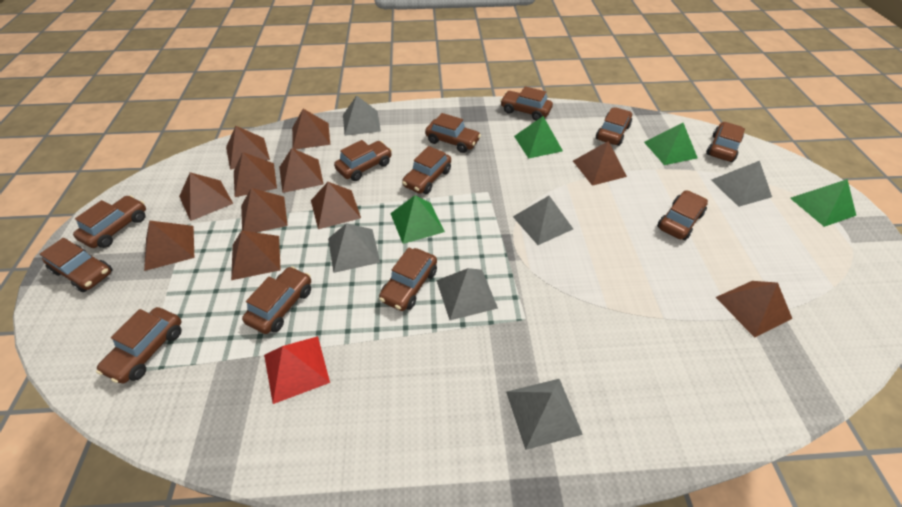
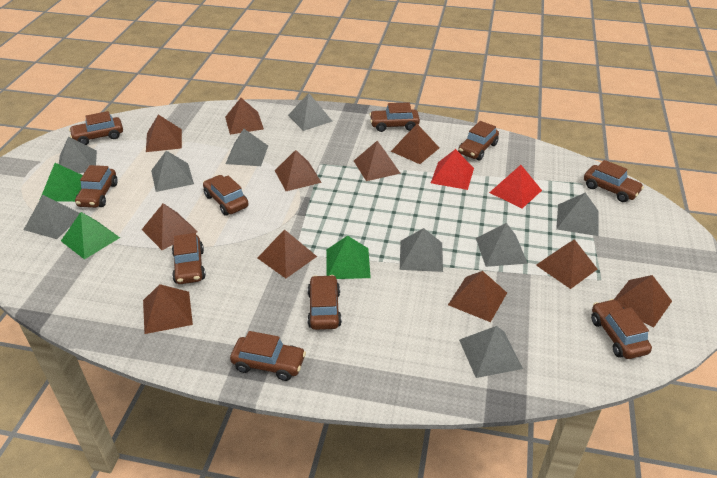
brown car: [40,238,113,292] [73,195,146,248] [96,307,182,383] [242,266,311,334] [334,140,392,181] [379,247,437,311] [402,146,451,194] [425,113,481,153] [500,86,553,121] [596,107,632,146] [657,190,708,240] [706,122,745,162] = 12 -> [69,111,123,145] [75,165,117,208] [172,233,206,284] [203,175,249,216] [230,331,306,381] [307,275,342,330] [369,102,420,132] [458,121,499,160] [584,160,644,202] [591,299,652,359] = 10
green pyramid: [390,195,445,244] [514,116,563,158] [644,123,698,165] [790,179,856,227] = 4 -> [41,163,83,202] [61,212,120,260] [326,236,371,279] = 3
grey pyramid: [328,223,380,273] [343,95,381,136] [436,268,498,320] [506,379,583,450] [513,196,573,245] [711,161,772,207] = 6 -> [24,195,80,239] [59,137,97,173] [151,151,194,192] [226,129,268,166] [288,93,333,131] [400,228,443,272] [459,326,523,378] [476,223,528,267] [556,193,598,236] = 9
red pyramid: [264,336,330,404] = 1 -> [431,149,474,190] [489,165,542,208] = 2

